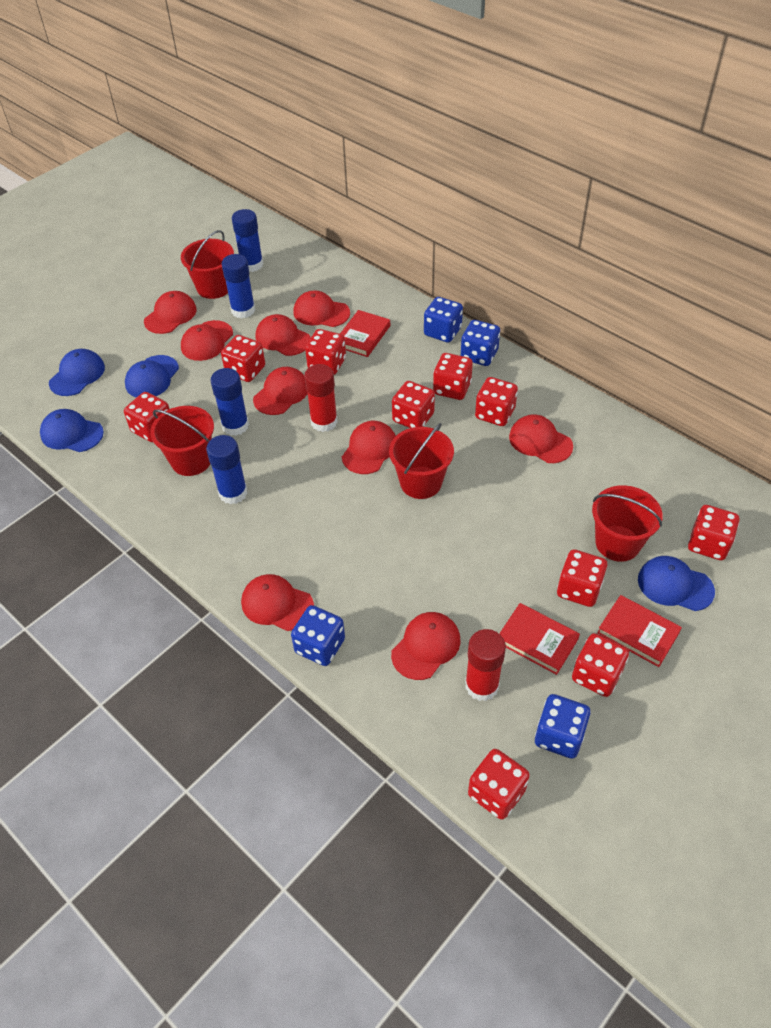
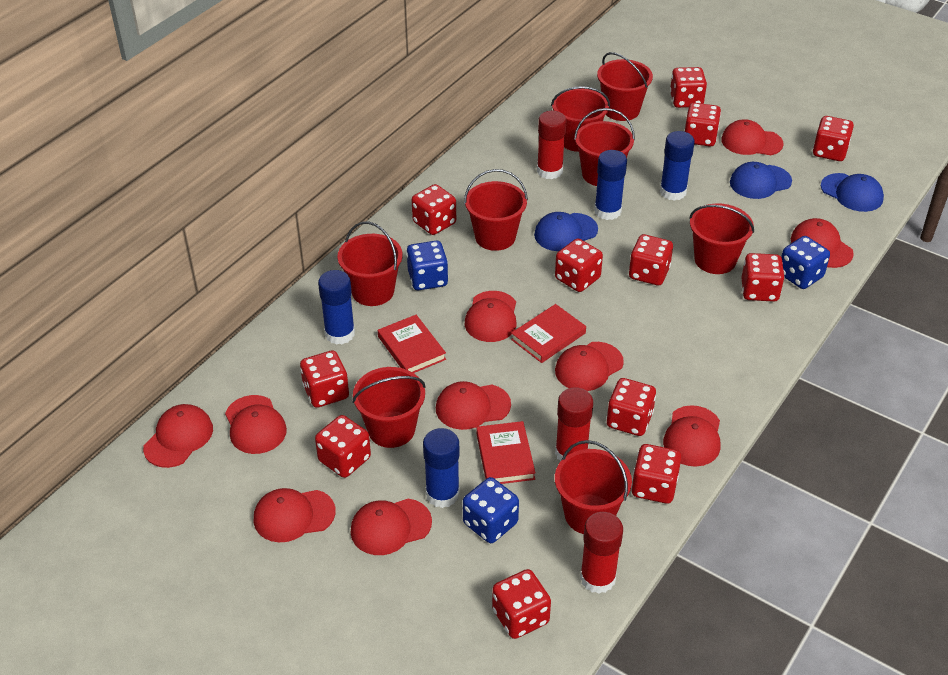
blue cap: [40,409,104,452] [49,349,105,396] [125,355,179,398] [638,556,715,611] = 4 -> [534,212,598,251] [730,162,792,199] [821,173,884,212] = 3
blue dice: [291,605,345,666] [424,297,463,343] [461,320,500,366] [535,694,591,759] = 4 -> [406,241,448,290] [463,477,519,543] [781,236,830,289] = 3
red bucket: [150,406,214,476] [181,230,234,299] [389,423,454,499] [592,485,663,562] = 4 -> [337,222,403,306] [352,367,426,448] [464,169,528,251] [551,86,610,152] [555,440,632,534] [574,108,635,186] [597,52,653,121] [689,203,754,274] = 8
red cap: [144,291,197,334] [181,320,233,361] [241,574,314,631] [253,367,308,415] [256,314,311,356] [294,290,350,327] [342,421,396,474] [391,612,461,680] [509,414,573,463] = 9 -> [143,404,213,468] [225,395,287,454] [254,488,336,542] [350,499,432,555] [436,381,511,430] [465,291,516,342] [555,342,624,391] [663,405,720,467] [721,119,784,155] [791,218,854,268] = 10
red dice: [124,392,169,442] [221,335,265,382] [305,329,346,375] [392,381,435,428] [433,353,473,400] [468,749,530,820] [475,377,518,426] [557,549,607,607] [572,633,629,697] [688,505,740,560] = 10 -> [300,350,349,408] [315,415,371,478] [412,184,456,235] [492,569,551,639] [555,238,603,292] [607,378,656,436] [629,234,673,286] [631,444,682,504] [670,67,707,108] [684,103,721,146] [741,253,785,302] [813,116,854,161] = 12
red glue stick: [304,364,338,432] [465,629,506,701] = 2 -> [537,111,566,179] [555,387,593,462] [580,512,623,594] = 3

